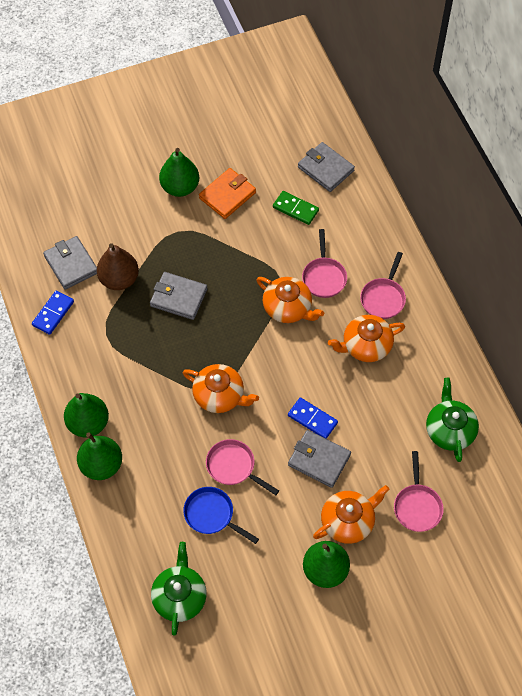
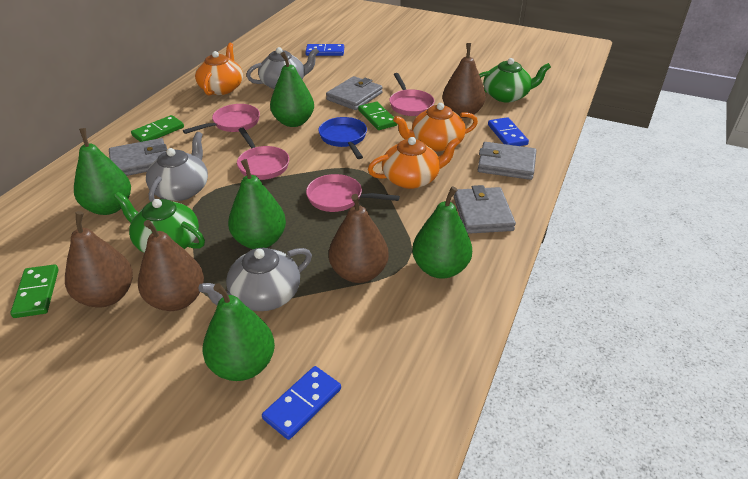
blue domino: [32,291,74,335] [288,397,338,439] = 2 -> [262,366,341,440] [306,44,344,56] [488,117,529,146] = 3
brown pear: [97,243,139,290] = 1 -> [65,211,133,308] [138,220,204,311] [329,194,389,283] [442,43,486,118] = 4
green domino: [273,191,319,225] = 1 -> [10,264,59,318] [131,115,184,142] [358,102,398,130] = 3
green pear: [64,393,109,438] [77,432,122,480] [159,148,199,197] [303,541,350,588] = 4 -> [74,128,131,215] [202,283,275,381] [228,159,286,249] [270,52,314,127] [412,186,472,279] = 5
grey teapot: none = 0 -> [146,132,208,202] [199,248,312,311] [246,47,319,89] = 3
orange teapot: [183,364,259,413] [256,277,324,323] [313,485,389,544] [328,315,405,362] = 4 -> [195,43,243,95] [368,137,460,189] [393,103,478,151] = 3
orange wallet: [199,168,256,219] = 1 -> none = 0

